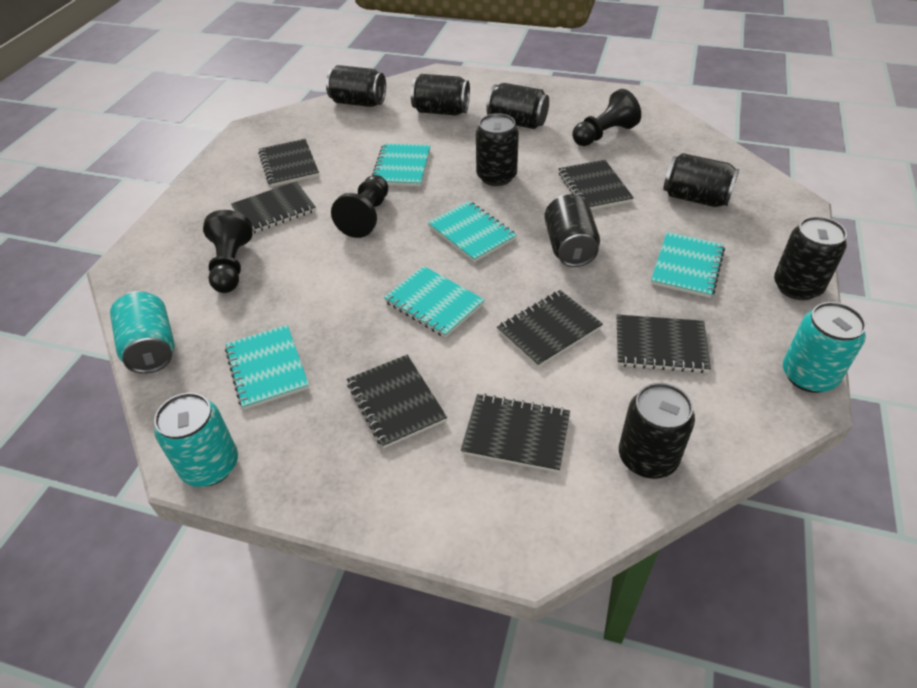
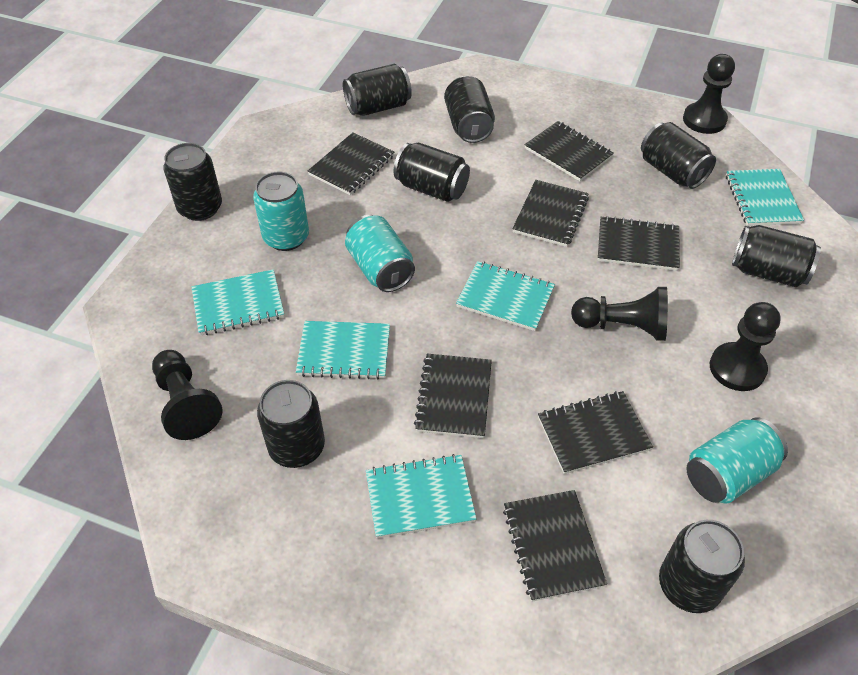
black pawn: [203,210,253,293] [331,175,388,238] [572,89,641,146] = 3 -> [152,350,223,440] [571,287,668,341] [683,54,735,134] [710,302,781,391] = 4

